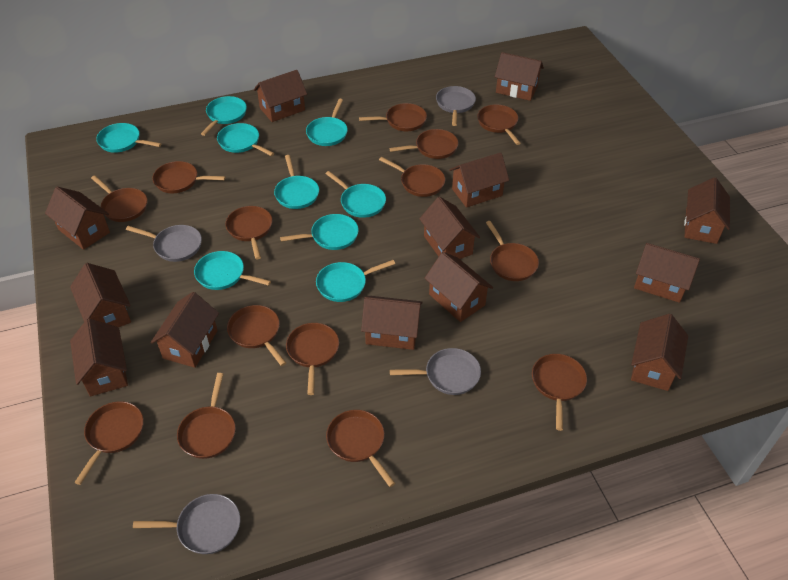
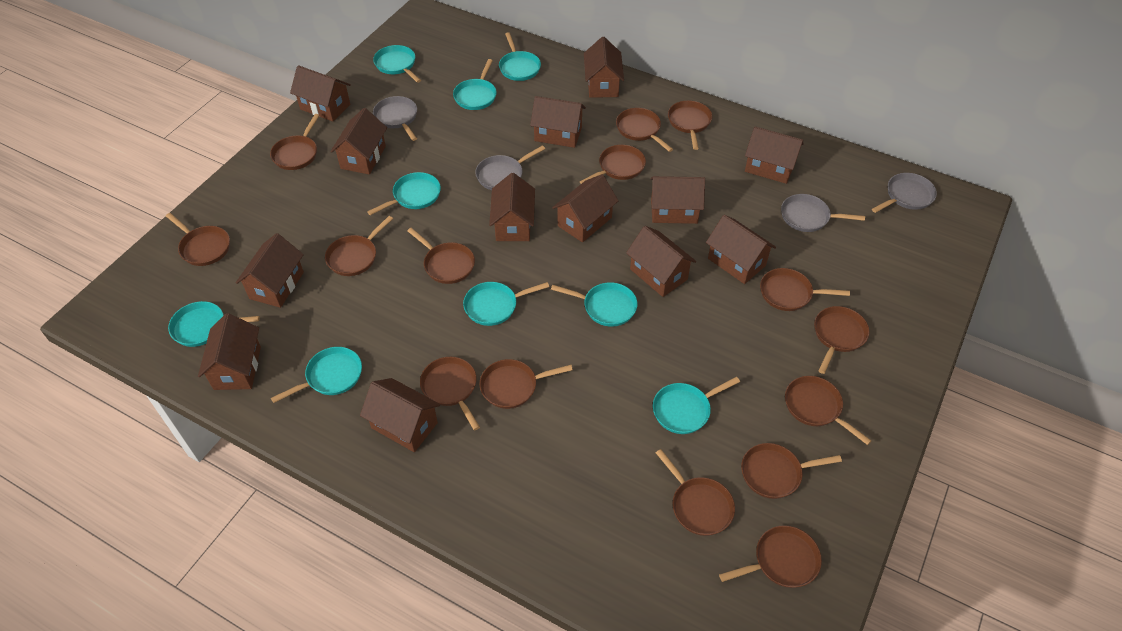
brown pan: [74,401,144,485] [91,175,147,222] [152,161,226,193] [177,373,236,459] [225,206,272,260] [227,305,286,366] [286,323,339,395] [326,410,395,487] [359,103,427,131] [379,157,445,197] [389,129,458,159] [477,104,521,145] [486,221,539,281] [532,354,587,431] = 14 -> [166,213,230,266] [270,114,320,170] [325,216,393,276] [407,228,475,284] [420,357,480,430] [479,359,573,409] [580,145,646,184] [616,108,673,152] [656,449,735,536] [668,101,712,150] [719,525,822,588] [741,443,842,499] [760,268,850,311] [785,376,871,445] [814,306,869,374] = 15

